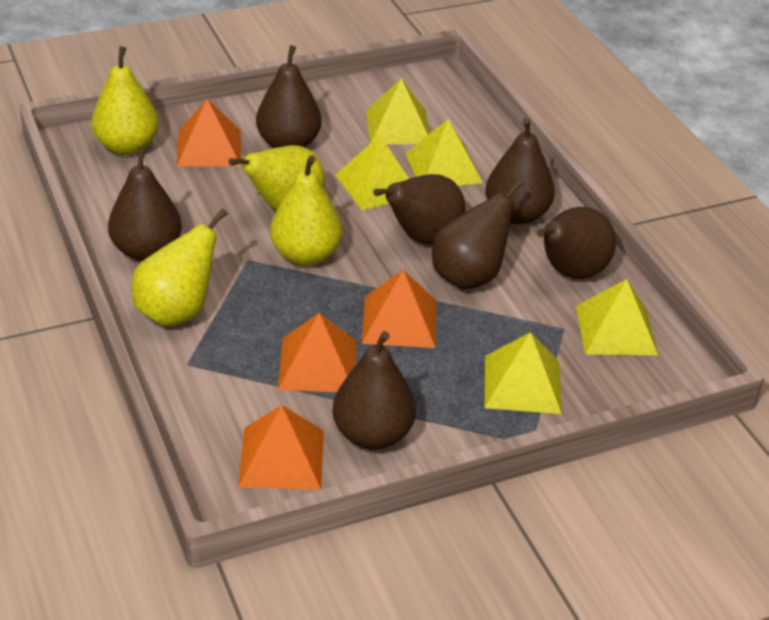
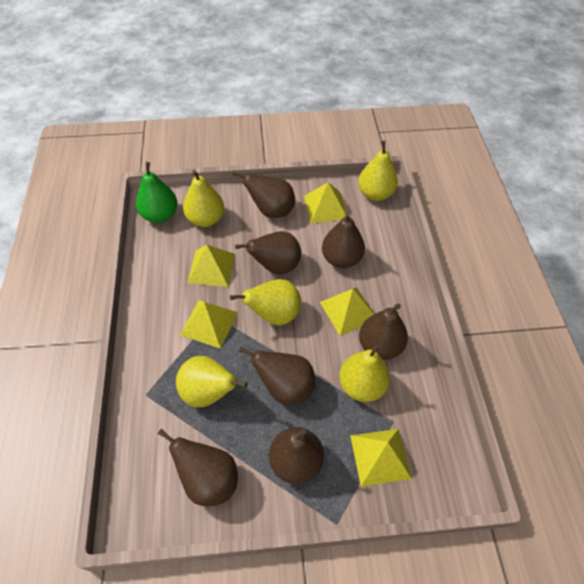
green pear: none = 0 -> [136,162,178,223] = 1
orange pyramid: [177,99,241,167] [238,405,324,490] [278,313,357,392] [362,270,436,348] = 4 -> none = 0
yellow pear: [91,46,159,155] [132,208,228,327] [229,145,325,210] [270,155,342,266] = 4 -> [176,356,248,407] [183,170,224,227] [230,279,302,325] [339,344,390,402] [358,140,398,201] = 5

